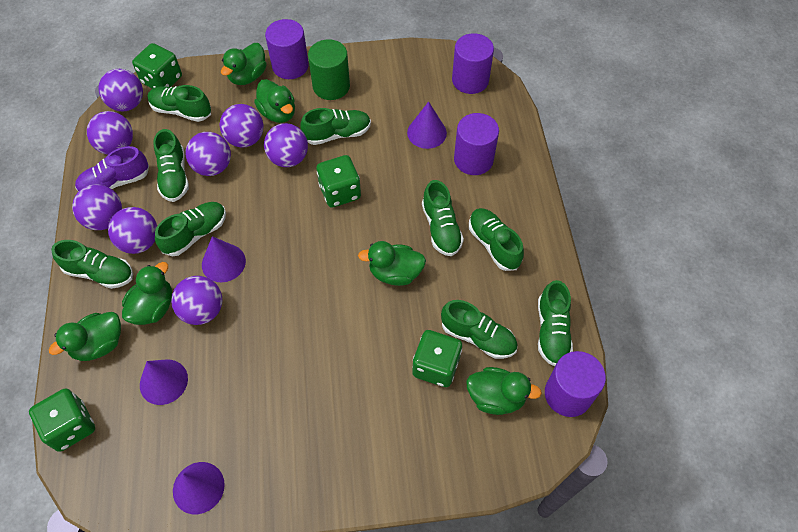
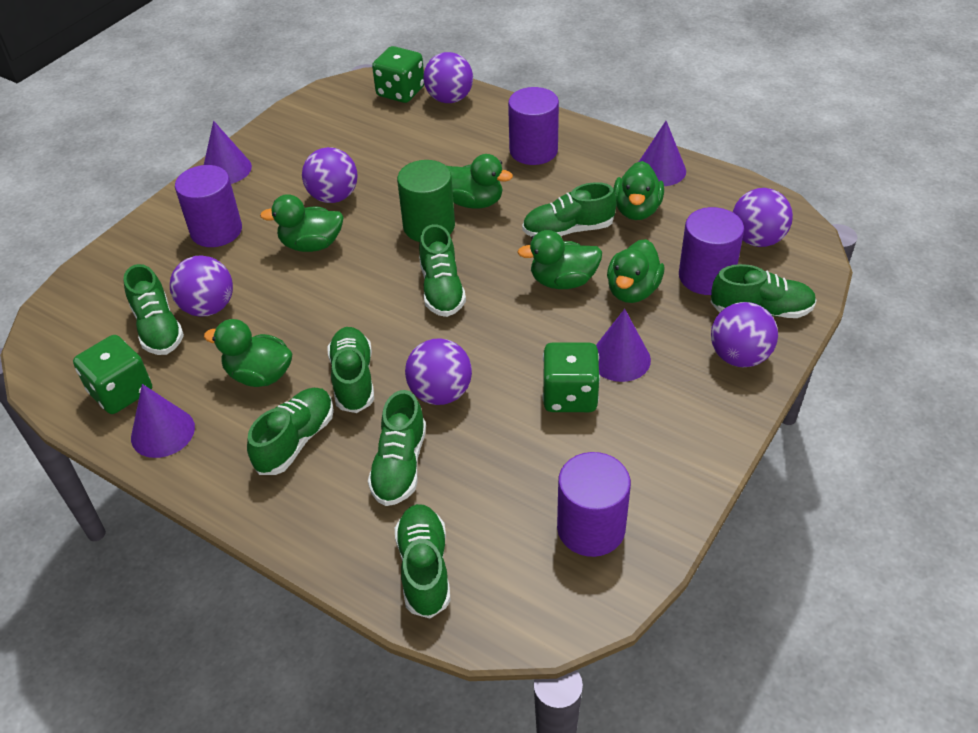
green dice: [29,388,95,452] [132,43,182,89] [316,155,361,207] [412,330,462,387] = 4 -> [73,335,152,414] [372,46,424,103] [542,342,600,412] = 3
green shoe: [51,240,133,289] [147,85,211,122] [153,129,189,202] [155,202,226,256] [300,108,371,145] [422,180,464,256] [441,300,518,359] [469,208,524,271] [538,280,573,366] = 9 -> [123,264,184,355] [247,388,334,475] [328,327,374,413] [368,390,426,506] [395,504,451,618] [419,224,466,317] [522,182,617,237] [710,264,817,318] = 8
purple ball: [72,184,122,230] [87,111,133,155] [99,69,143,111] [108,207,157,254] [171,276,222,325] [186,132,231,176] [220,104,263,148] [264,123,308,167] = 8 -> [170,255,233,317] [302,147,357,203] [405,338,472,405] [423,52,473,103] [711,302,778,367] [733,188,793,247] = 6
purple shoe: [75,146,149,192] = 1 -> none = 0

